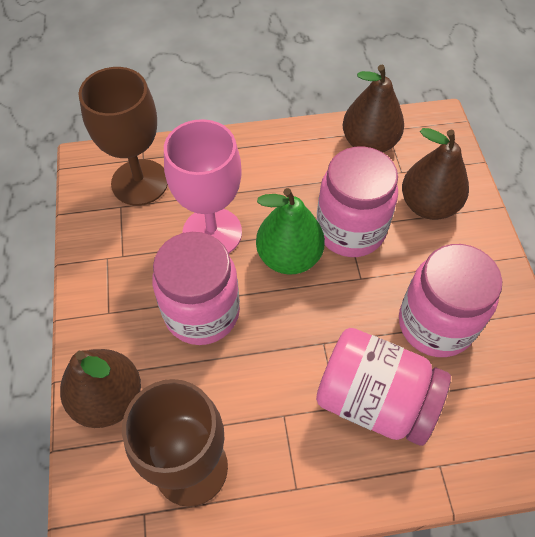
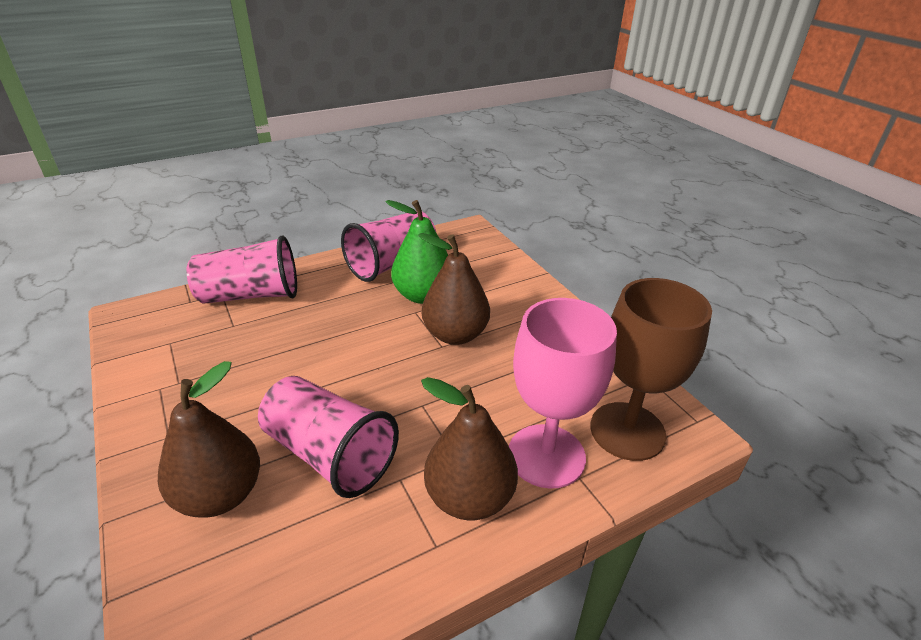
brown goblet: [78,67,168,206] [122,379,228,507] = 2 -> [590,278,712,461] = 1
pink cup: none = 0 -> [186,235,297,304] [258,376,399,498] [341,211,436,282] = 3
pink jar: [152,232,240,345] [316,328,451,446] [317,146,398,257] [399,244,502,357] = 4 -> none = 0

